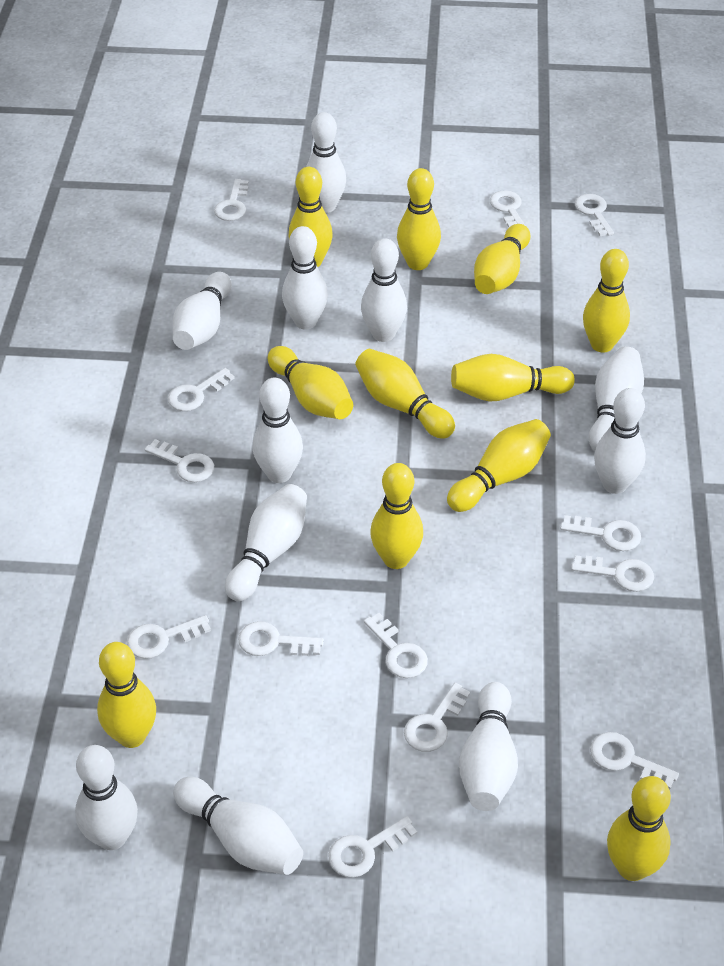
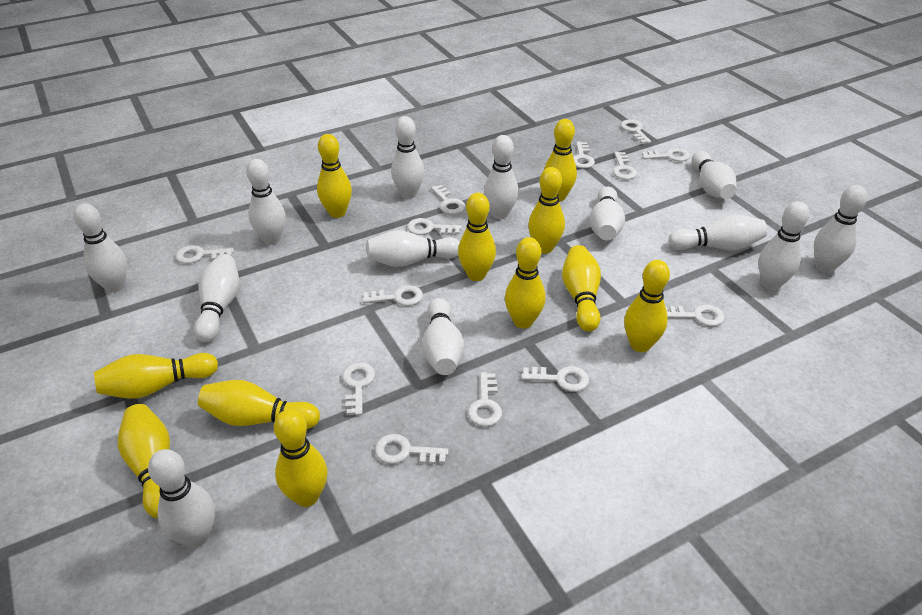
white bowling pin: [75,745,138,850] [172,272,232,350] [173,777,303,875] [225,484,307,601] [252,378,303,483] [282,226,328,330] [306,112,346,213] [361,238,407,342] [459,682,518,811] [588,346,644,451] [594,388,646,494] = 11 -> [74,203,127,293] [148,449,215,548] [194,254,239,342] [246,159,286,245] [367,230,460,267] [391,116,424,199] [422,298,464,375] [484,135,518,219] [589,187,625,240] [669,214,767,250] [692,151,736,199] [759,201,809,290] [814,185,867,273] = 13

